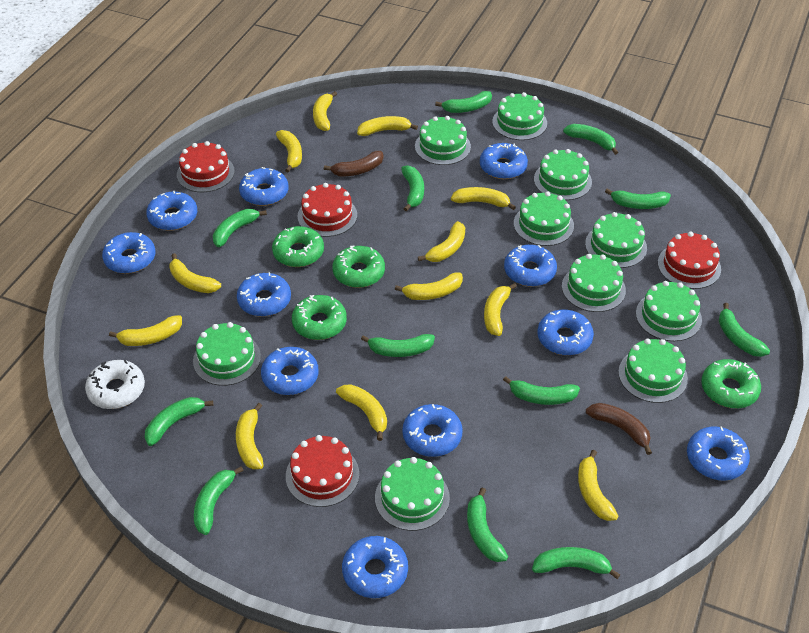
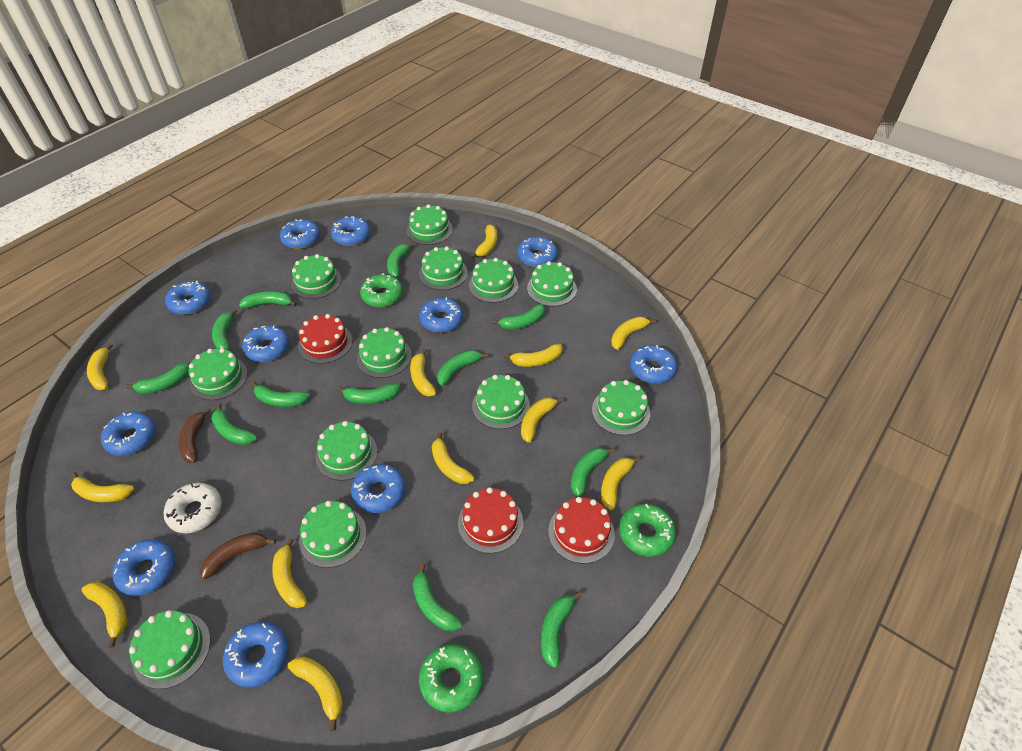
green cake: [193,322,261,386] [375,457,450,531] [415,116,471,165] [492,92,547,140] [514,191,574,246] [534,149,592,200] [562,254,626,312] [585,212,647,268] [618,339,688,403] [636,281,702,341] = 10 -> [129,610,211,689] [188,348,248,400] [291,254,341,299] [299,501,367,568] [316,421,377,481] [357,327,412,378] [407,204,453,245] [419,247,468,290] [469,258,518,303] [472,375,530,429] [527,261,577,306] [592,380,650,435] = 12
green donut: [272,226,324,267] [292,295,347,340] [332,245,385,288] [701,359,761,408] = 4 -> [360,273,403,307] [419,644,483,713] [619,504,676,557] = 3
red cake: [177,141,235,192] [286,435,359,507] [298,183,357,237] [658,232,721,289] = 4 -> [298,314,353,364] [458,487,523,553] [548,497,615,564] = 3

